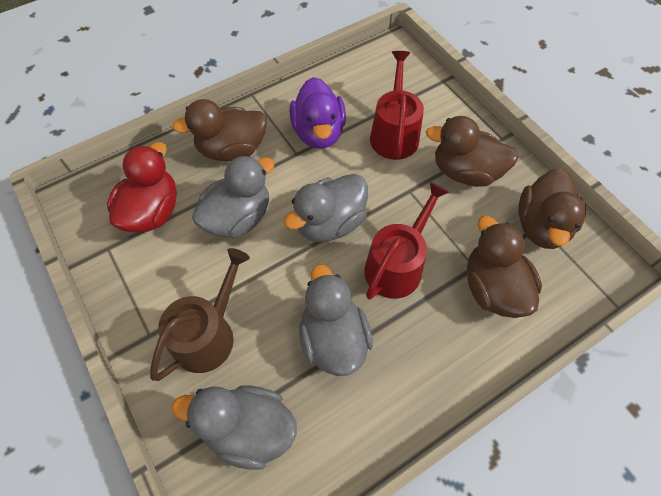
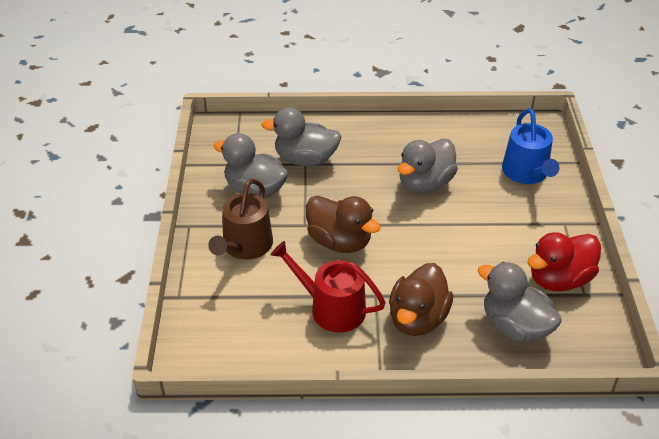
blue watering can: none = 0 -> [502,108,560,184] = 1
brown duck: [172,99,267,161] [426,116,519,187] [467,216,542,318] [518,168,586,249] = 4 -> [306,196,381,253] [389,263,453,336] = 2
purple duck: [290,77,346,149] = 1 -> none = 0
red watering can: [364,182,449,299] [370,51,424,160] = 2 -> [271,241,386,333] = 1

